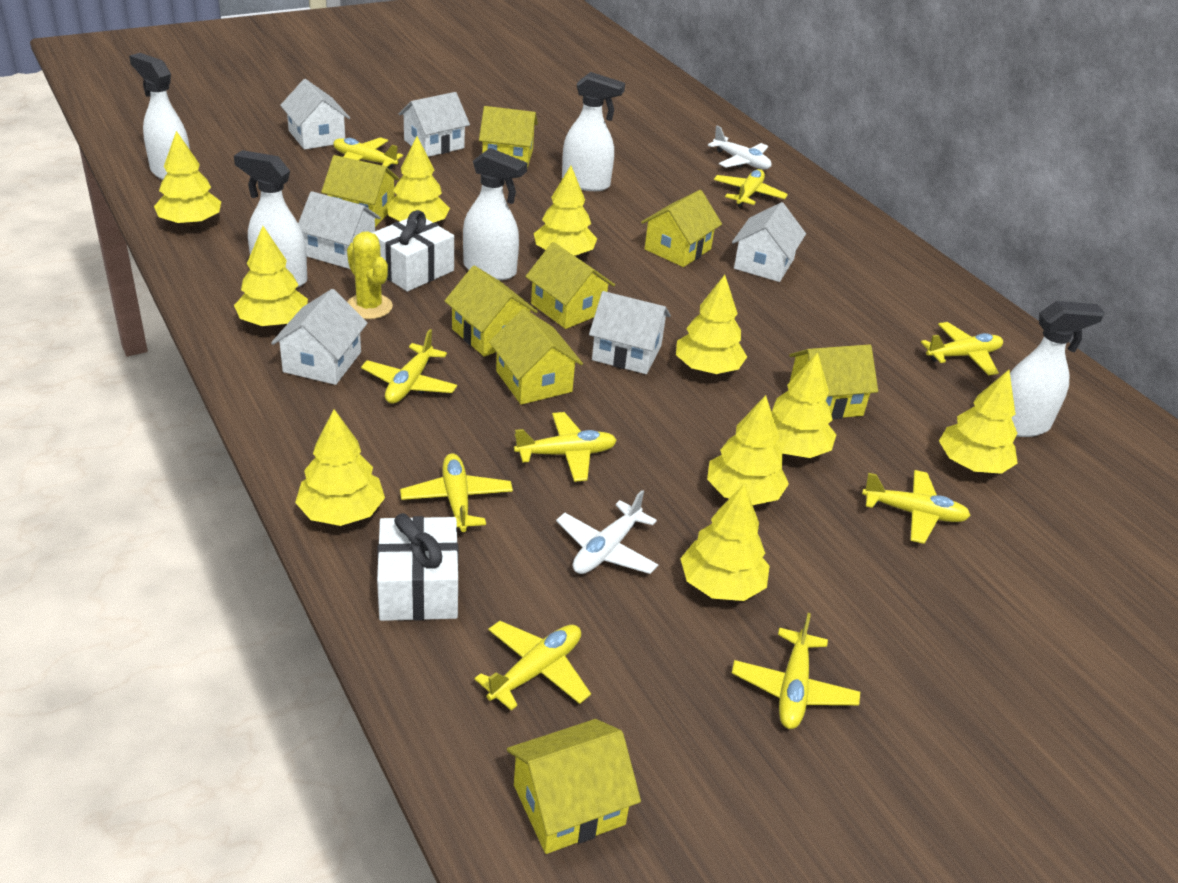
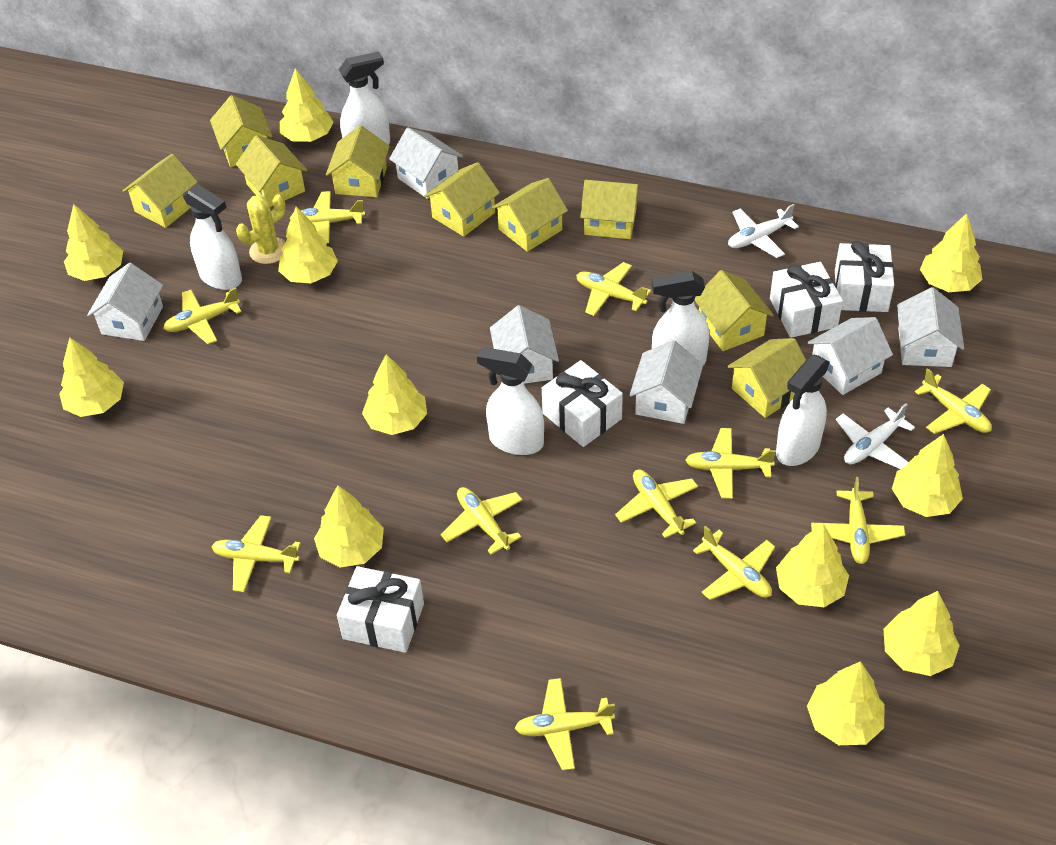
white gift: [372,210,454,292] [377,513,458,621] = 2 -> [337,566,424,653] [542,360,623,447] [770,262,843,338] [835,241,894,312] = 4
yellow house: [321,155,399,227] [445,266,538,357] [479,106,538,168] [489,309,583,405] [507,719,641,854] [525,242,615,329] [641,190,722,267] [789,344,878,419] = 8 -> [123,154,198,228] [210,95,272,167] [236,135,307,207] [326,125,390,197] [424,162,500,237] [491,178,568,252] [580,180,641,239] [694,270,774,351] [727,338,806,418] = 9
yellow plane: [333,137,403,169] [361,329,457,404] [400,453,513,532] [475,621,591,711] [514,412,617,482] [714,169,788,208] [732,613,860,729] [862,470,971,544] [921,322,1003,375] = 9 -> [163,288,242,344] [211,515,301,592] [290,191,365,243] [440,487,523,555] [515,678,615,770] [576,262,651,316] [615,469,698,538] [685,428,776,499] [693,526,775,600] [811,477,905,564] [915,368,992,434] = 11
yellow tree: [154,131,221,226] [234,226,308,327] [295,409,385,526] [387,136,450,223] [534,166,597,256] [676,275,747,374] [680,484,769,601] [707,395,789,505] [771,352,836,458] [939,370,1018,474] = 10 -> [59,337,124,417] [64,204,123,281] [278,207,338,283] [280,68,333,142] [314,485,384,567] [362,354,427,435] [776,523,849,607] [807,661,884,745] [883,591,960,676] [892,434,963,517] [920,213,983,292] = 11

